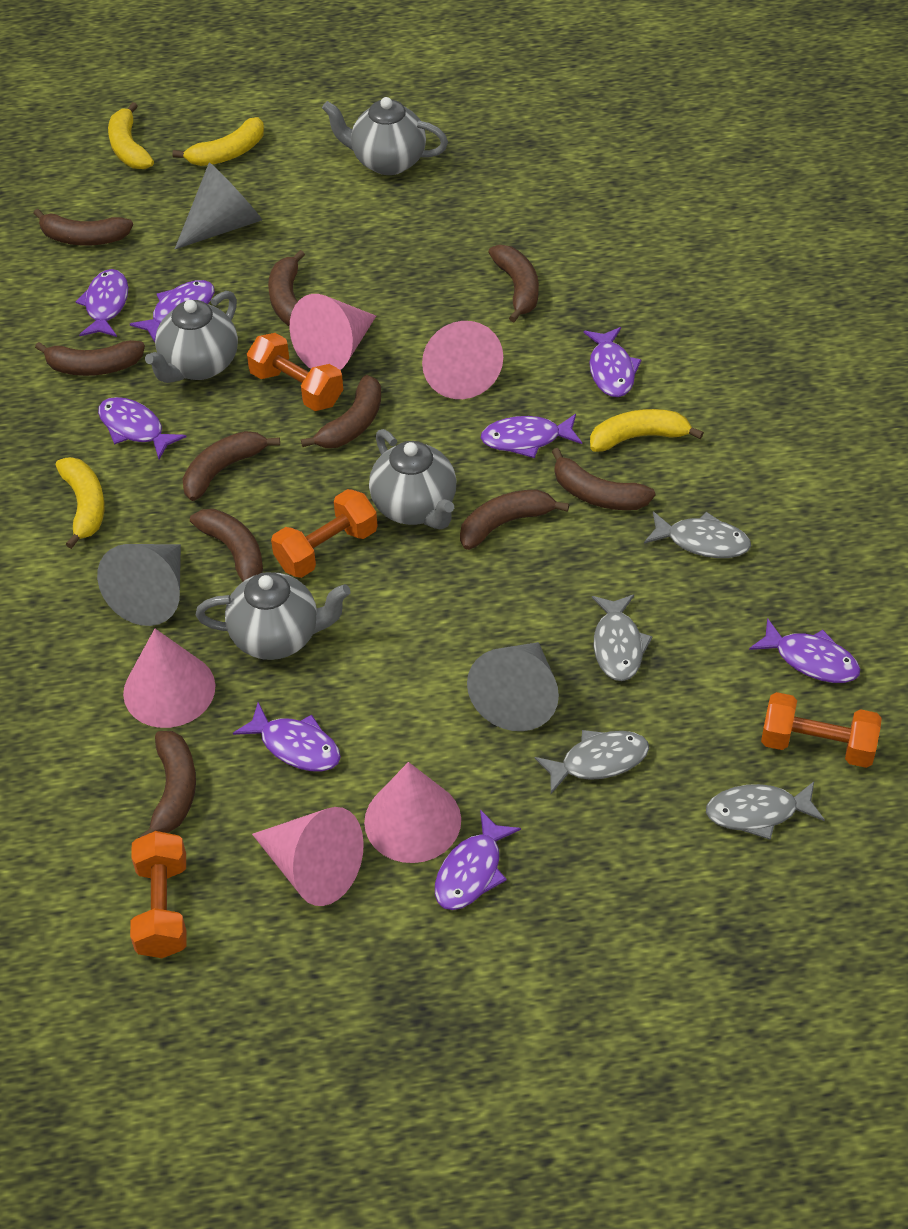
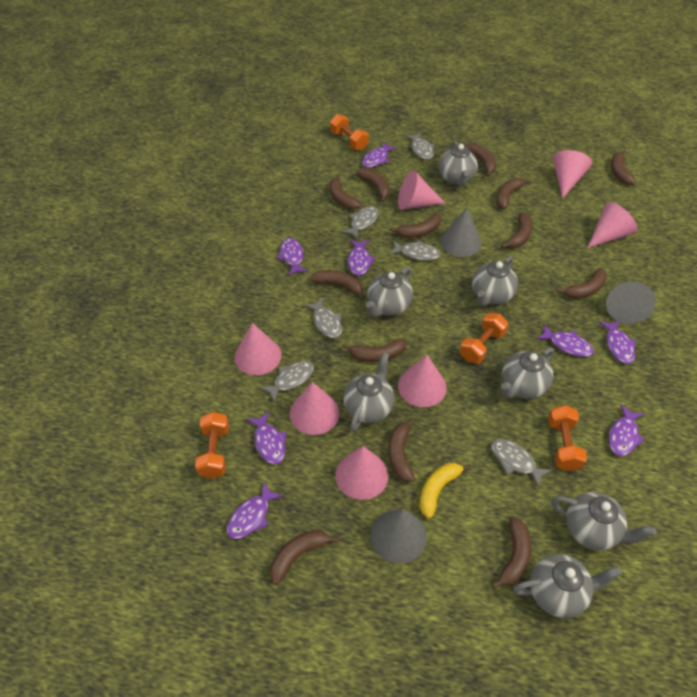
brown banana: [33,209,133,246] [35,340,145,376] [138,731,196,838] [183,431,280,501] [190,509,263,582] [268,250,305,326] [301,375,381,448] [460,489,569,550] [488,245,539,322] [552,448,655,510] = 10 -> [270,530,339,585] [310,270,365,299] [330,174,362,209] [342,338,406,362] [356,168,390,203] [388,418,415,482] [390,213,441,238] [465,143,496,177] [491,517,531,589] [496,178,531,209] [501,212,532,248] [557,268,607,299] [611,150,636,185] = 13
grey fish: [535,730,649,794] [592,594,653,681] [644,511,751,558] [706,781,825,840] = 4 -> [260,361,314,402] [304,298,342,338] [341,206,378,239] [389,240,440,261] [405,132,434,160] [491,439,552,488] = 6
grey teapot: [145,291,238,383] [196,572,351,660] [322,97,448,175] [369,429,456,530] = 4 -> [343,352,394,432] [366,267,413,317] [439,141,478,186] [472,256,518,306] [501,347,554,399] [513,554,622,618] [551,492,656,551] = 7
pink cone: [123,629,215,728] [252,807,364,906] [290,294,376,370] [364,762,461,863] [422,321,503,399] = 5 -> [234,323,282,375] [290,382,340,435] [335,446,389,500] [398,171,445,210] [398,354,447,407] [553,150,592,199] [587,202,638,248] = 7
yellow banana: [56,457,105,549] [108,102,154,169] [172,117,264,166] [590,409,704,452] = 4 -> [419,463,471,519] = 1

